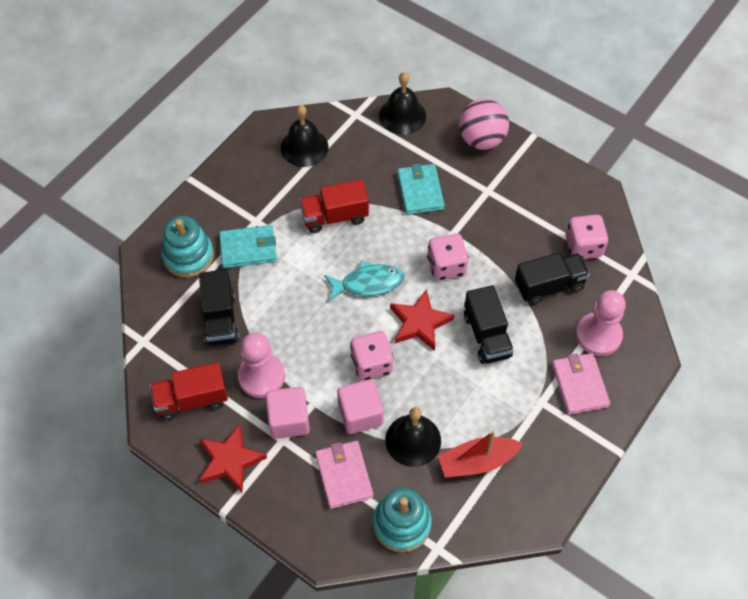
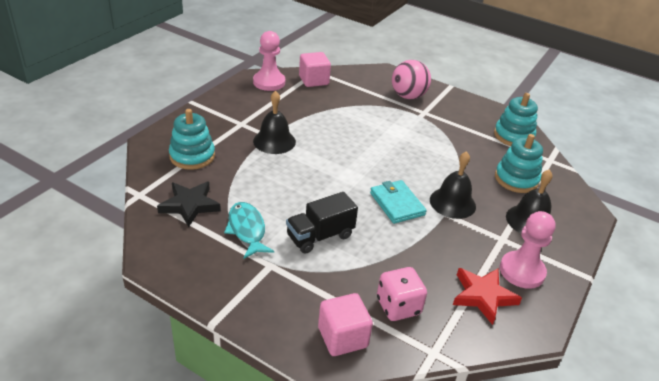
black star: none = 0 -> [157,182,221,227] = 1
black truck: [199,269,239,346] [464,285,514,364] [515,253,590,305] = 3 -> [286,192,358,254] = 1
pink dice: [350,331,394,381] [427,234,469,280] [566,215,609,259] = 3 -> [377,267,427,321] = 1
pink wallet: [315,440,373,509] [552,353,610,415] = 2 -> none = 0
red boat: [437,430,523,478] = 1 -> none = 0
red star: [199,424,267,493] [390,289,454,351] = 2 -> [453,268,522,325] = 1
red truck: [150,362,228,420] [299,179,369,233] = 2 -> none = 0
turquoise stacking toy: [161,216,214,278] [373,488,432,552] = 2 -> [169,109,215,170] [494,93,538,146] [495,134,543,193] = 3
turquoise wallet: [219,225,277,268] [397,163,445,215] = 2 -> [370,180,427,224] = 1

